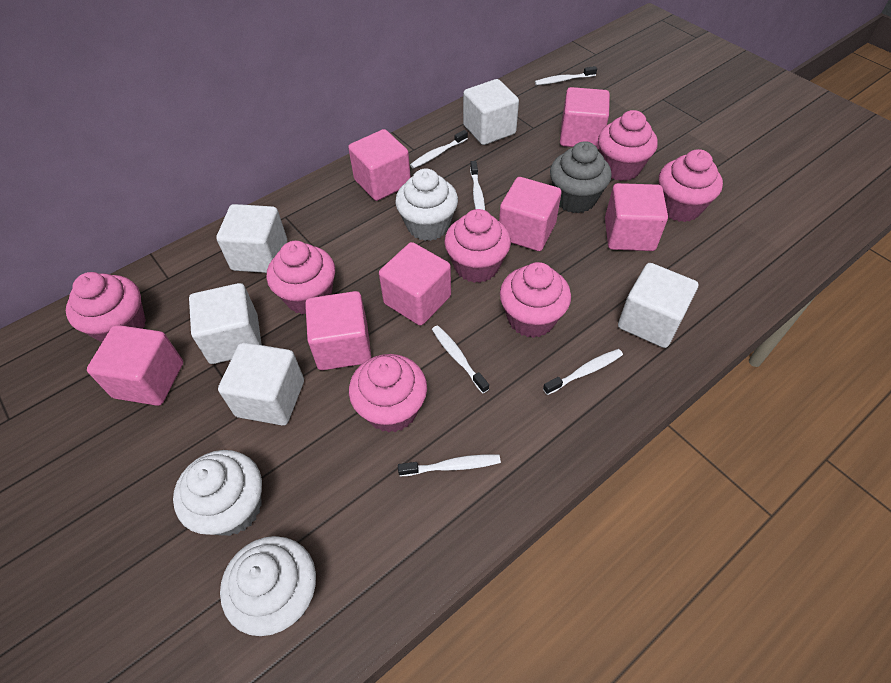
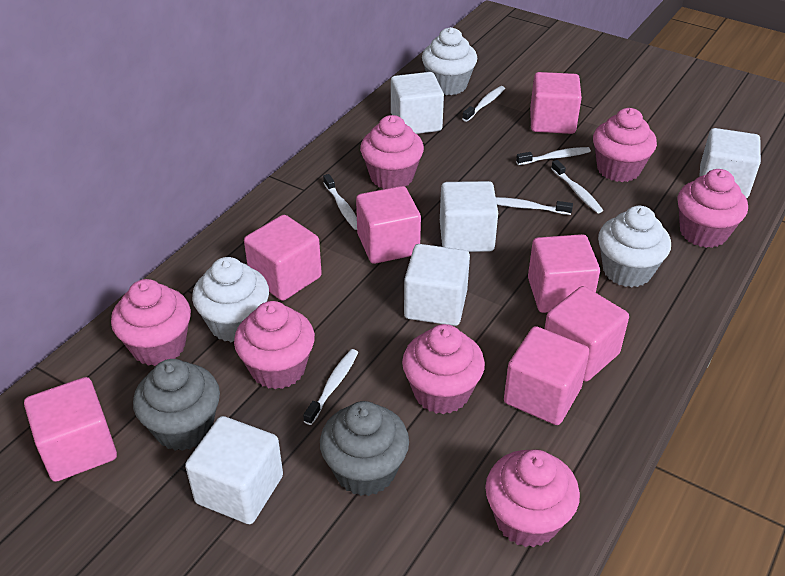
grey cupcake: [550,141,612,213] = 1 -> [133,359,220,451] [320,401,409,496] = 2

